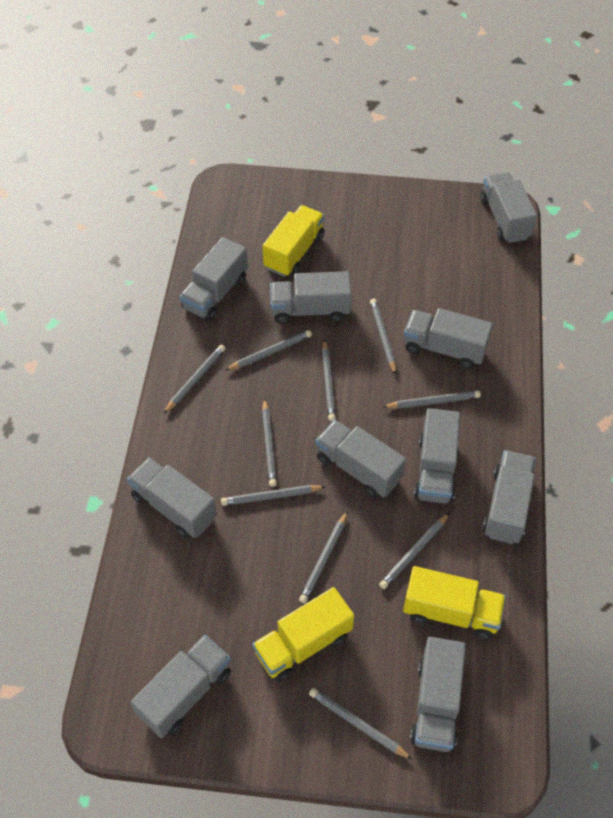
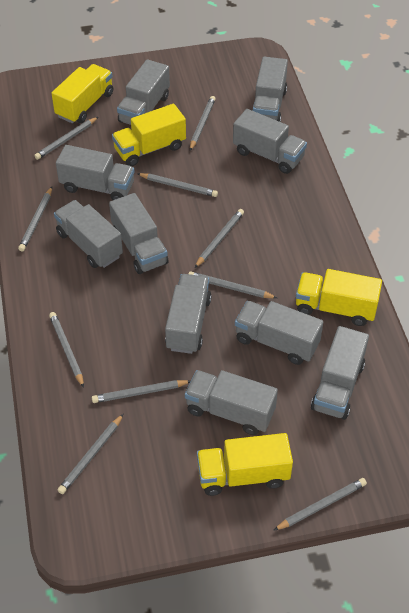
yellow truck: [253,587,354,682] [262,205,325,277] [403,566,506,639] = 3 -> [51,64,113,124] [112,104,186,166] [197,433,293,496] [296,269,382,326] = 4

